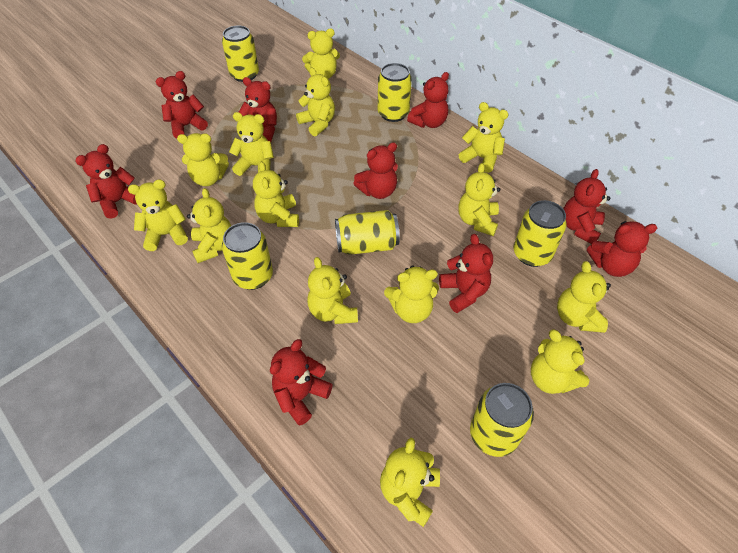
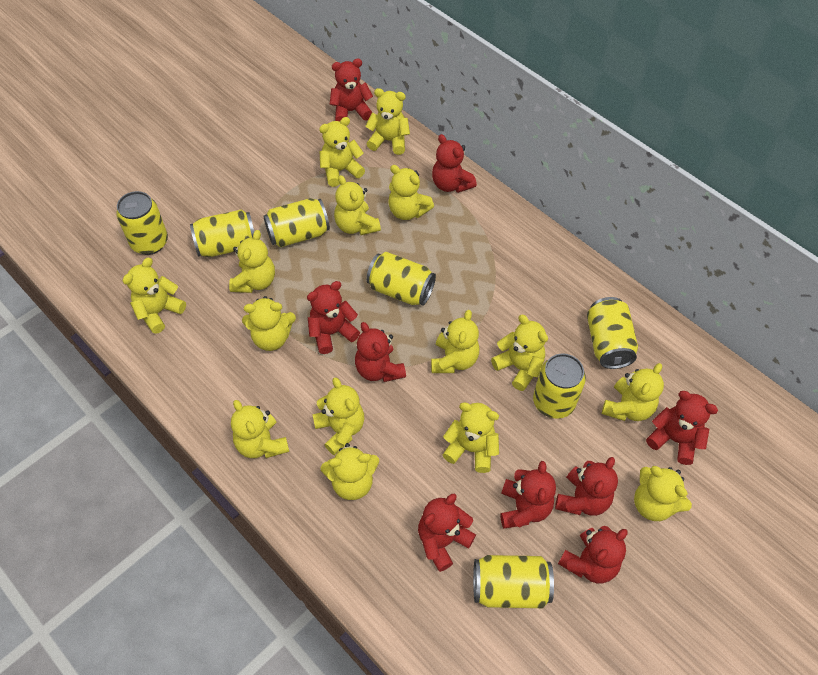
yellow can: [222,25,259,82] [222,222,273,290] [335,210,400,255] [378,63,412,122] [470,383,534,457] [514,200,567,267] = 6 -> [116,191,168,255] [190,209,254,257] [264,198,330,247] [366,252,436,306] [473,555,554,608] [533,354,586,419] [587,297,638,369] = 7
yellow teddy bear: [128,179,188,251] [177,133,229,186] [187,188,231,263] [229,112,274,176] [253,161,299,227] [296,68,335,136] [302,29,340,79] [307,257,358,324] [380,438,440,527] [384,265,439,323] [458,163,500,236] [459,102,509,173] [531,330,589,394] [557,261,611,333] = 14 -> [123,258,186,334] [229,230,275,293] [231,400,289,458] [242,296,296,351] [312,377,364,455] [319,117,365,187] [320,443,379,500] [334,175,381,235] [365,88,410,155] [388,165,434,220] [431,310,479,373] [443,402,499,473] [491,315,548,391] [602,363,664,421] [634,466,692,521] = 15

